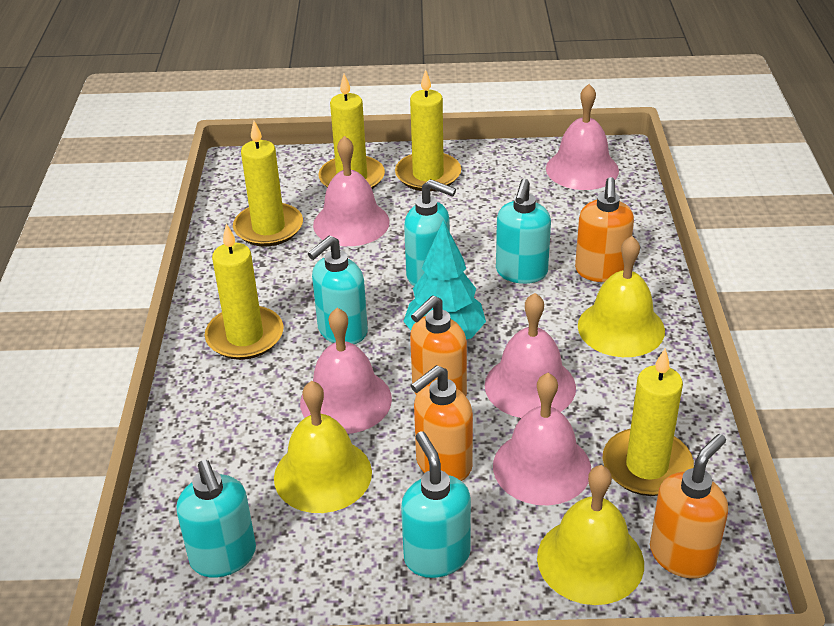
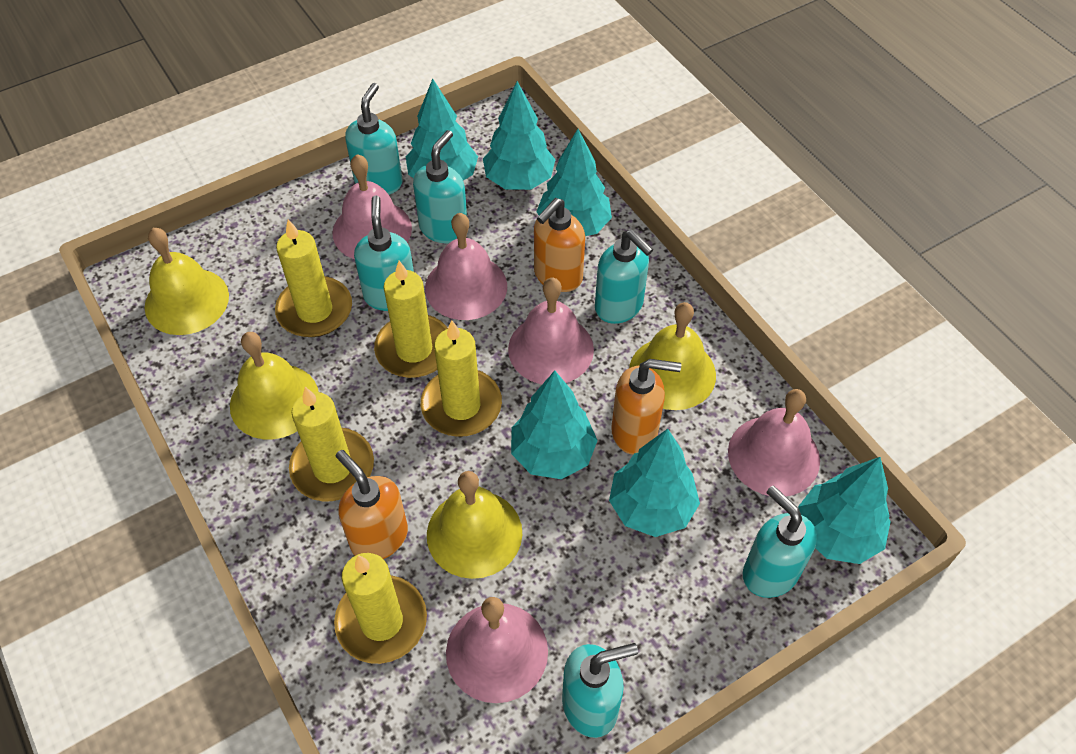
orange soap dispenser: [410,295,467,396] [411,365,473,481] [575,177,634,282] [650,434,728,579] = 4 -> [336,450,408,559] [534,198,585,292] [611,359,681,455] = 3
turquoise soap dispenser: [176,460,256,578] [308,236,368,344] [401,432,471,578] [404,179,456,286] [496,179,551,284] = 5 -> [345,83,403,195] [354,195,414,311] [413,130,467,243] [562,643,638,738] [595,230,653,324] [743,486,817,598] = 6
turquoise tree: [403,220,486,339] = 1 -> [406,79,478,181] [483,81,555,190] [511,370,598,479] [536,129,612,236] [609,429,700,537] [798,457,891,564] = 6
yellow bell: [274,381,372,513] [537,465,644,605] [578,236,665,357] = 3 -> [144,228,229,335] [230,332,319,439] [427,471,522,579] [629,302,716,410] = 4

